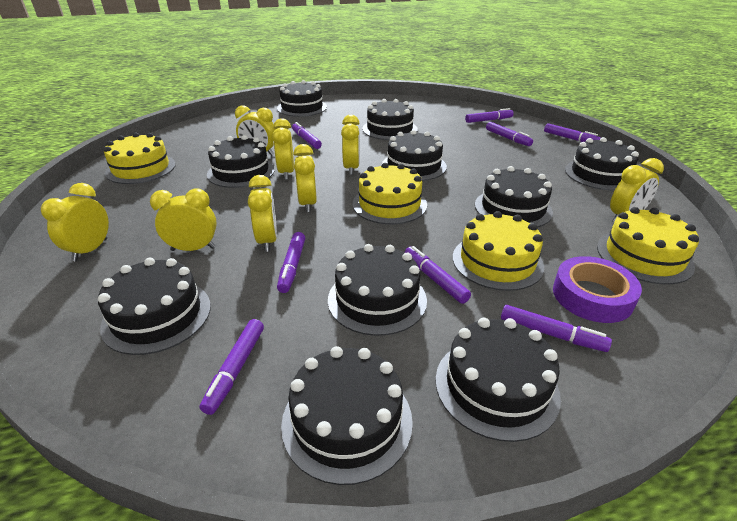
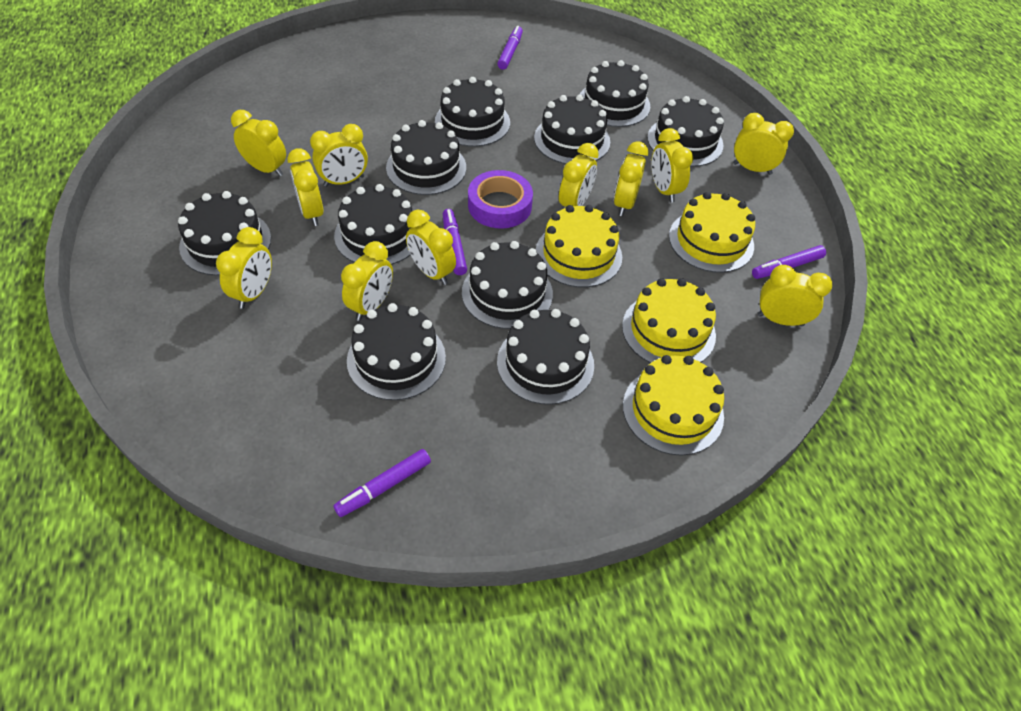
purple marker: [200,319,264,415] [277,232,305,293] [292,122,322,149] [405,246,471,304] [465,108,514,123] [486,122,533,146] [501,305,612,352] [544,123,601,142] = 8 -> [333,449,431,517] [443,209,467,275] [497,26,523,70] [752,245,826,279] = 4
yellow clock: [41,183,109,261] [150,188,217,251] [235,105,276,156] [248,175,277,252] [272,118,294,180] [293,144,317,212] [341,115,360,175] [610,158,664,222] = 8 -> [216,227,272,309] [231,110,286,176] [287,148,324,226] [310,124,368,187] [341,241,393,321] [406,210,456,285] [559,143,599,207] [614,141,649,216] [651,128,693,203] [733,113,794,175] [757,265,832,326] = 11

